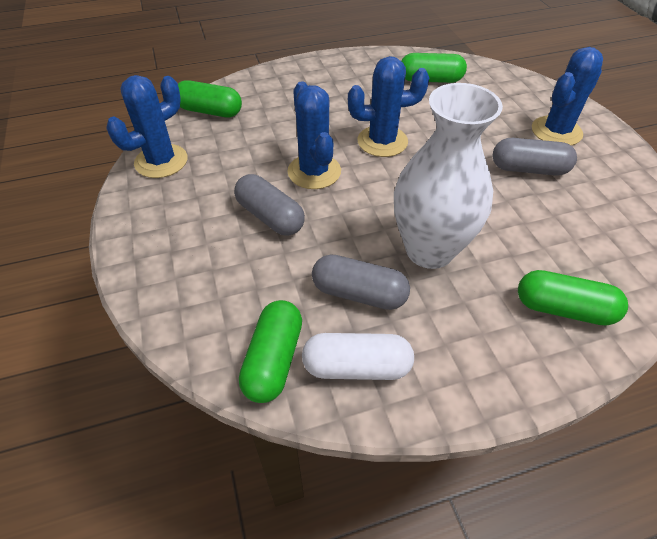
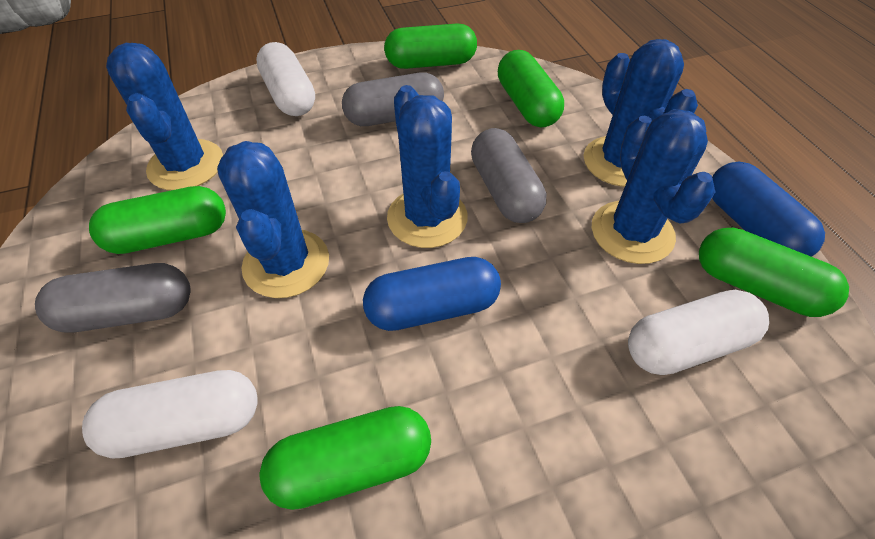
blue cactus: [106,75,187,178] [287,81,341,189] [348,56,429,157] [532,47,603,145] = 4 -> [106,43,223,190] [217,141,329,298] [387,85,467,248] [583,39,698,187] [592,109,716,264] = 5
blue capsule: none = 0 -> [363,257,501,331] [712,162,825,257] = 2
green capsule: [178,80,242,117] [239,300,302,403] [402,53,467,83] [518,270,628,326] = 4 -> [89,186,226,254] [260,406,431,510] [384,24,477,69] [498,50,564,128] [699,228,849,317] = 5
white capsule: [302,333,414,380] = 1 -> [82,370,258,459] [256,42,315,116] [628,290,769,375] = 3
white vase: [394,83,503,269] = 1 -> none = 0

